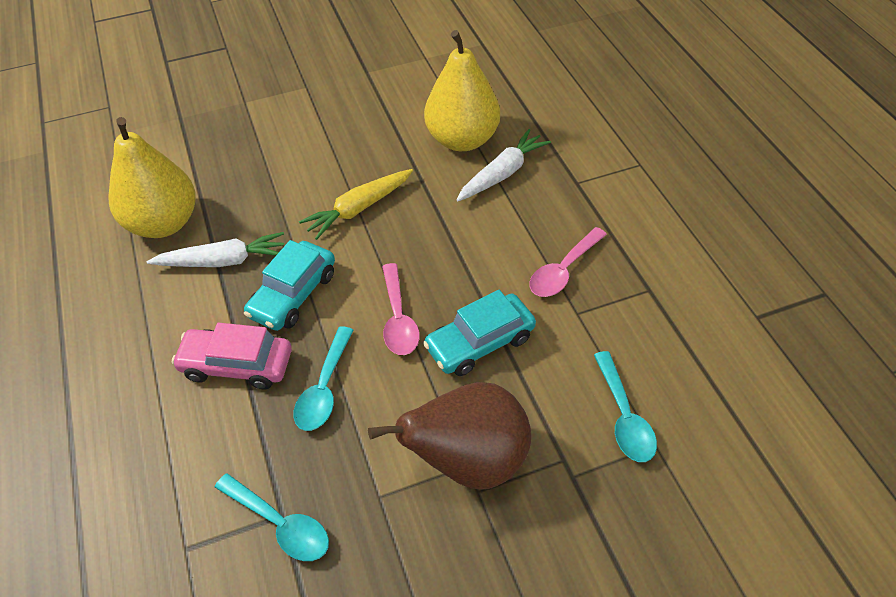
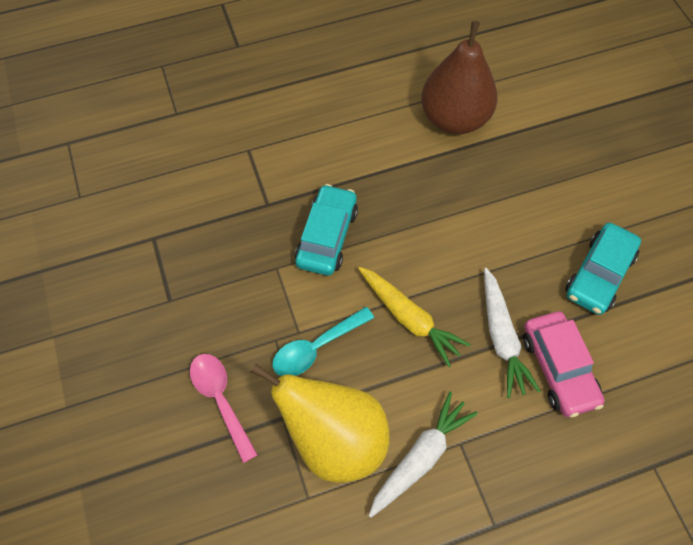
pink spoon: [382,263,420,355] [529,227,607,297] = 2 -> [190,354,258,463] = 1
turquoise spoon: [215,473,329,561] [294,326,353,431] [594,351,657,462] = 3 -> [272,307,374,376] = 1
yellow pear: [108,117,196,238] [424,30,500,151] = 2 -> [251,363,390,483] = 1

